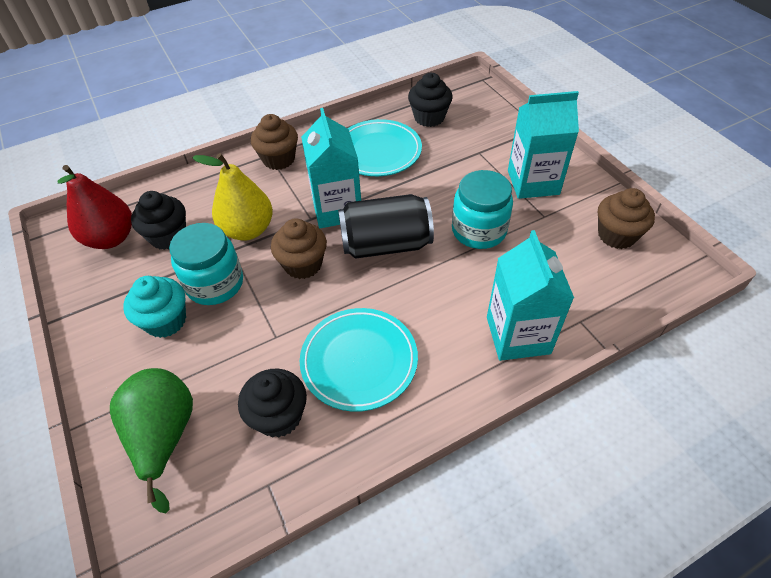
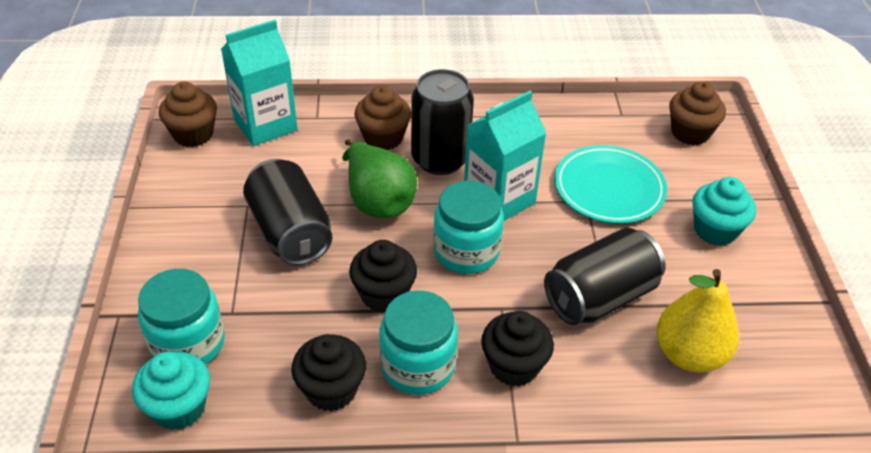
black can: [338,194,434,259] = 1 -> [243,159,332,266] [411,69,474,175] [544,228,666,325] = 3
red pear: [57,165,132,249] = 1 -> none = 0
turquoise carton: [301,108,361,228] [487,230,574,361] [508,91,579,199] = 3 -> [221,20,298,146] [464,91,546,221] = 2
turquoise cupcake: [123,276,186,338] = 1 -> [132,351,210,430] [693,177,756,246] = 2
turquoise jar: [169,223,243,305] [452,170,513,249] = 2 -> [138,269,225,365] [379,290,458,395] [433,180,504,274] = 3
turquoise plate: [300,308,418,412] [348,119,422,176] = 2 -> [554,145,667,223] = 1

